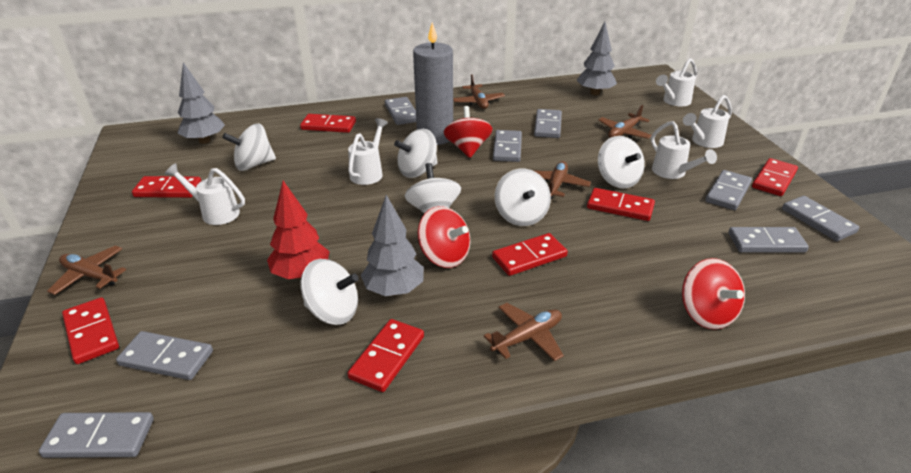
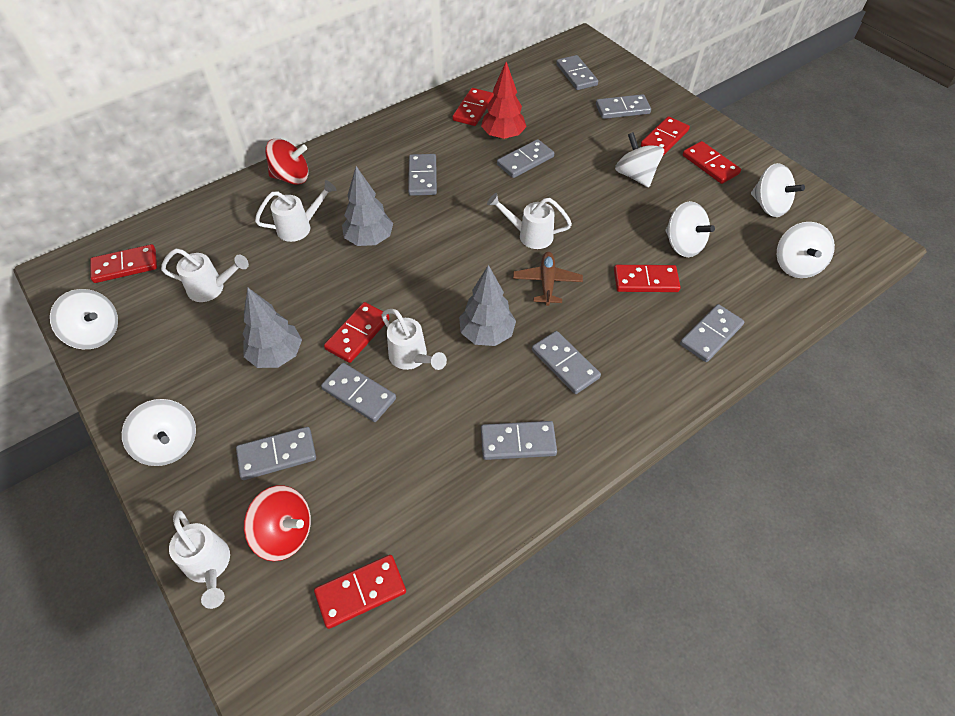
brown plane: [47,245,127,295] [453,75,505,109] [484,303,564,361] [534,161,591,199] [598,105,651,139] = 5 -> [513,252,583,306] = 1
grey candle: [413,22,453,145] = 1 -> none = 0
grey domino: [39,412,154,458] [116,331,213,380] [385,97,416,125] [493,130,522,162] [534,109,562,138] [705,170,752,210] [728,227,809,253] [782,196,859,241] = 8 -> [236,427,316,480] [321,363,396,422] [408,154,437,196] [481,421,557,460] [497,139,554,178] [532,331,601,394] [556,55,598,90] [596,94,651,119] [680,304,744,362] = 9
red spinning top: [417,206,470,268] [444,106,492,158] [682,258,745,330] = 3 -> [244,485,311,561] [265,139,309,185] = 2

